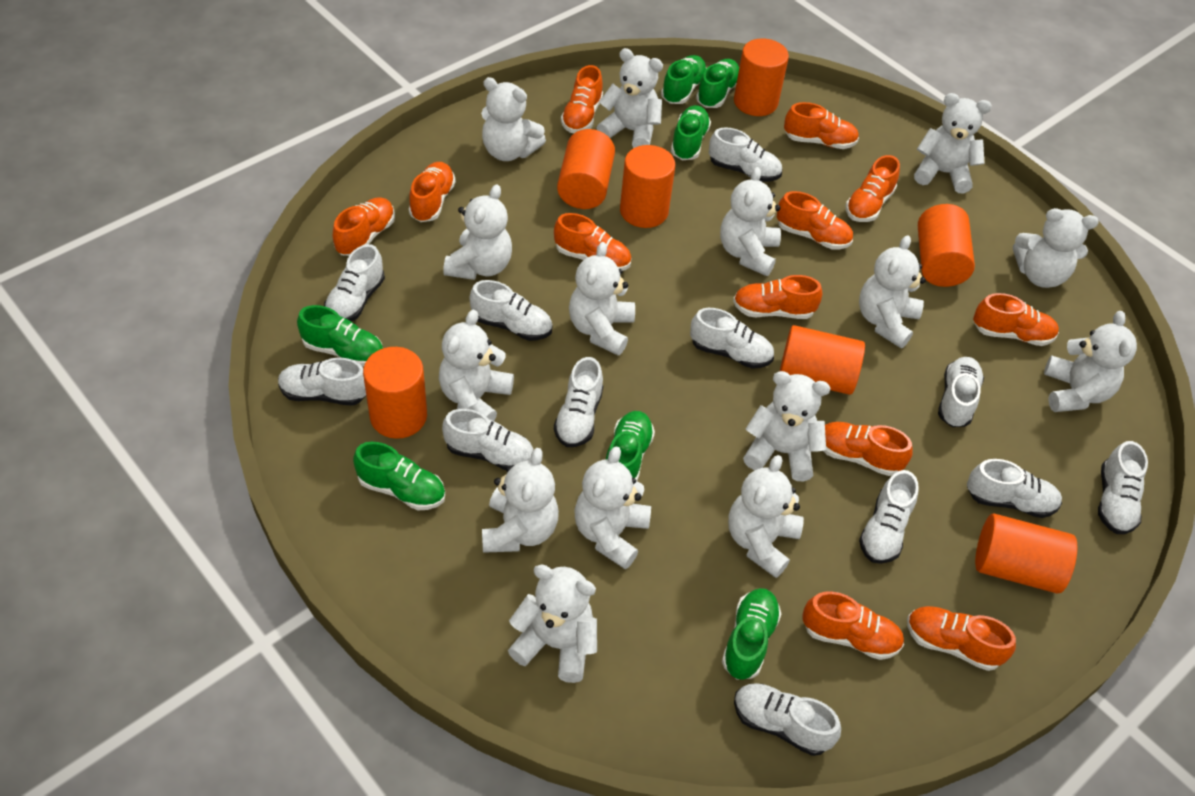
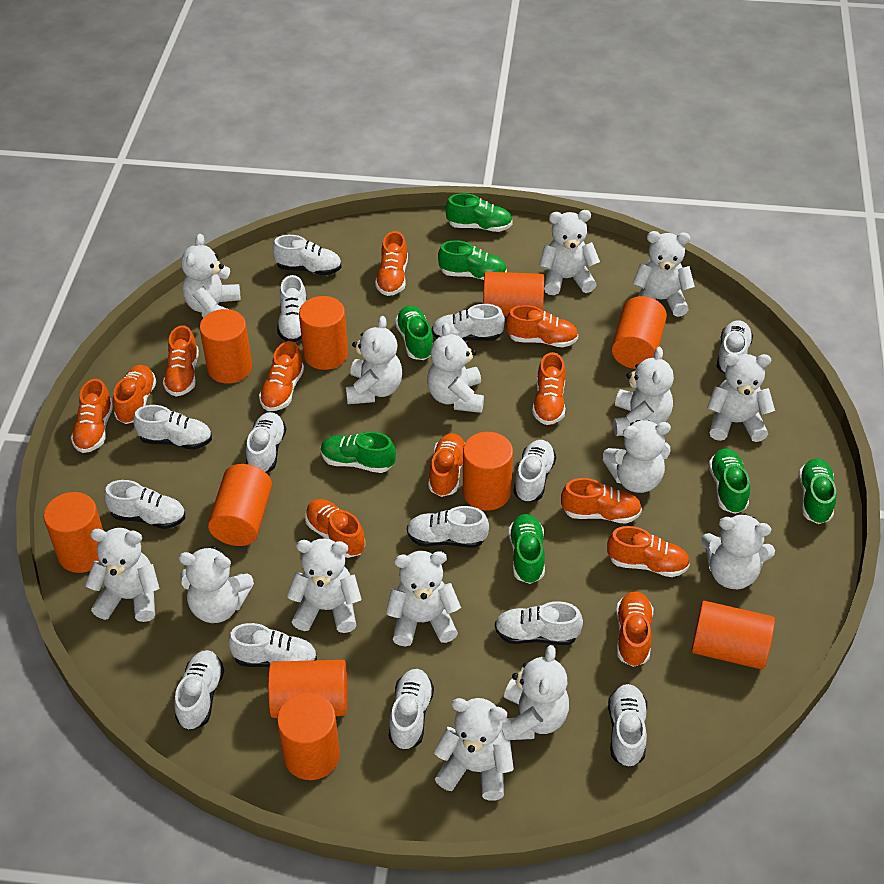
orange cylinder: [363,347,427,439] [557,129,615,209] [620,145,675,228] [734,38,789,116] [780,325,865,395] [918,204,975,287] [975,513,1077,594] = 7 -> [44,492,103,573] [199,309,252,384] [208,464,272,546] [268,660,348,718] [277,693,340,780] [299,296,348,370] [463,432,513,511] [483,272,544,317] [612,296,667,369] [691,601,775,670] = 10
white shoe: [278,358,366,406] [324,244,385,321] [442,409,534,470] [470,280,553,341] [554,357,603,447] [690,308,774,369] [709,127,782,182] [734,683,841,756] [859,470,919,564] [938,357,984,427] [967,459,1062,518] [1098,441,1148,534] = 12 -> [104,480,185,529] [134,405,212,450] [174,650,224,730] [228,623,317,667] [246,412,286,473] [273,235,342,275] [277,275,307,342] [389,669,434,750] [407,506,489,548] [432,304,505,341] [495,601,583,645] [514,440,556,503] [608,684,647,767] [717,320,753,373] = 14

